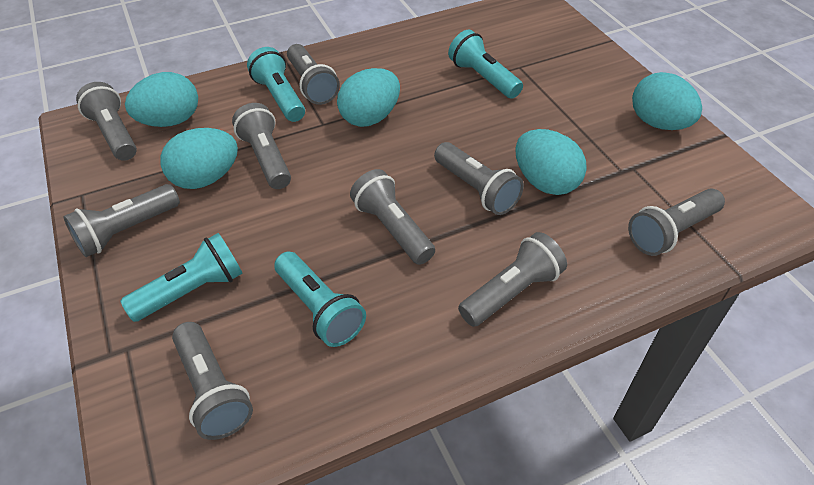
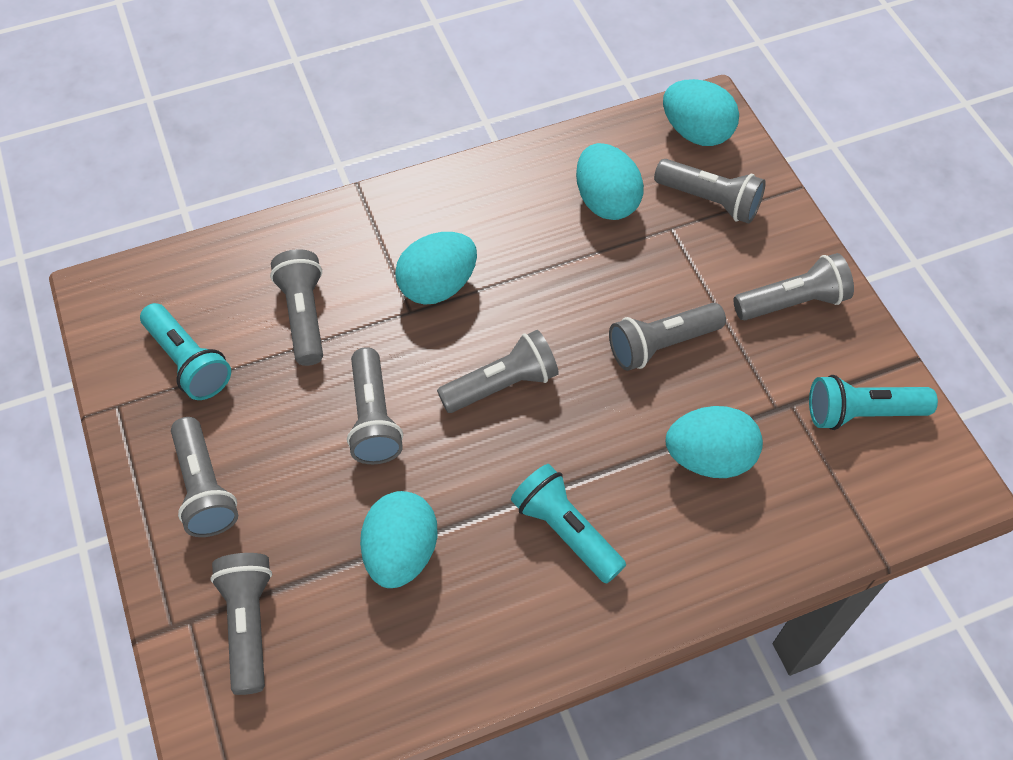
grey flashlight: [63,184,180,257] [76,82,137,161] [172,322,253,440] [232,103,291,189] [287,44,340,105] [350,169,435,265] [434,142,524,215] [458,232,567,327] [628,188,725,256] = 9 -> [171,417,238,537] [210,553,272,695] [270,249,323,366] [347,347,403,464] [437,330,559,413] [609,303,726,371] [654,159,766,224] [733,253,854,320] = 8
turquoise flashlight: [120,233,243,322] [247,47,305,122] [274,252,366,347] [448,30,523,99] = 4 -> [140,303,231,400] [511,464,626,584] [809,375,938,430] = 3

